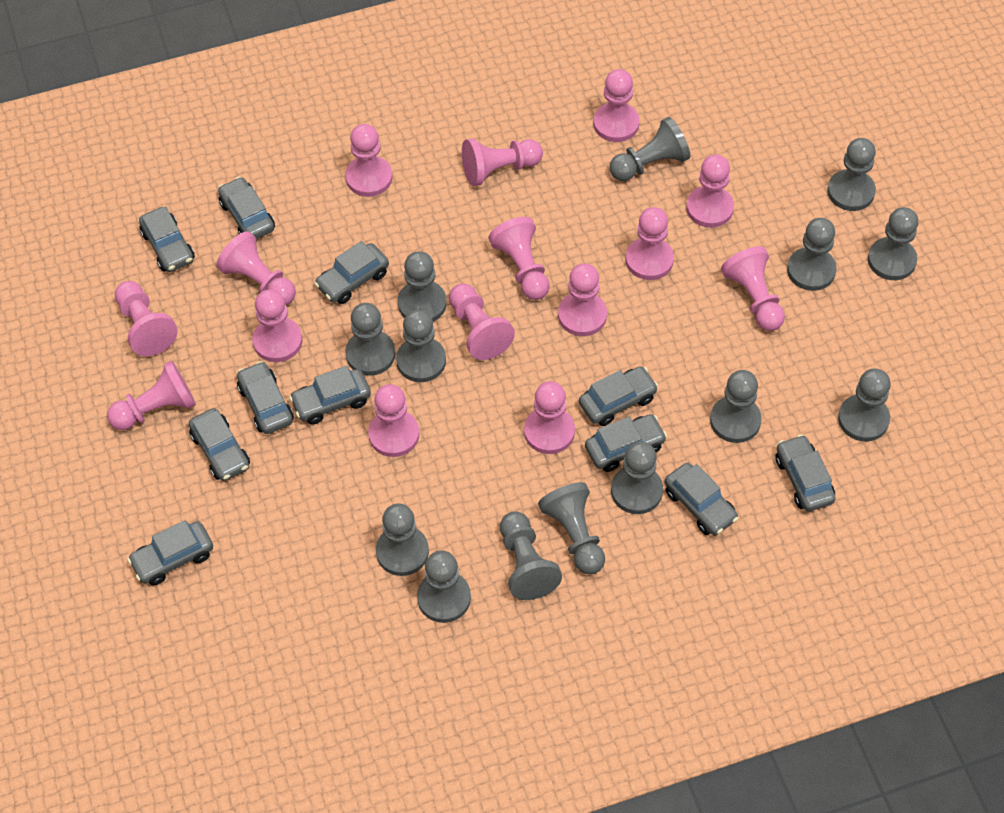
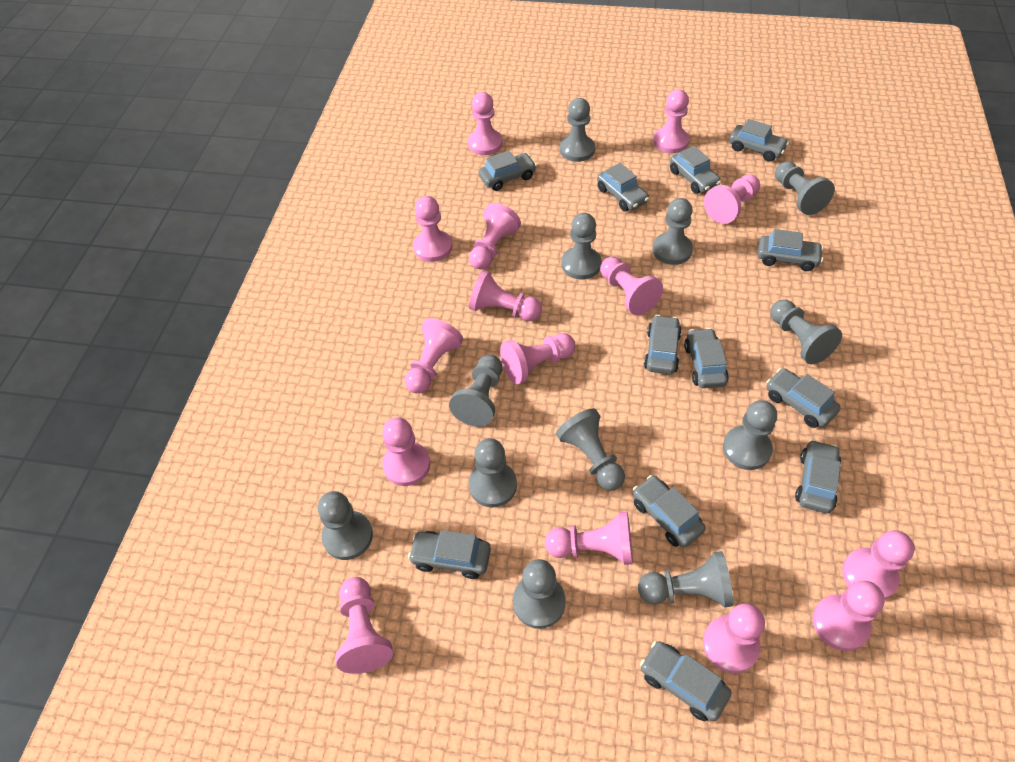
grey car: [127,520,213,586] [139,207,195,272] [189,408,250,481] [218,177,275,239] [237,361,294,434] [289,366,371,424] [314,241,389,304] [579,366,658,426] [585,414,667,472] [665,463,739,535] [776,434,836,511] = 11 -> [408,530,491,579] [479,150,536,191] [597,163,649,212] [632,475,706,548] [640,641,731,722] [644,315,682,374] [670,146,721,194] [684,328,729,388] [729,119,789,162] [758,229,823,271] [766,368,841,428] [795,440,841,513] = 12
grey pawn: [345,303,395,376] [376,504,429,576] [396,309,446,382] [398,251,446,322] [417,550,471,623] [500,511,562,600] [538,482,605,574] [610,117,691,181] [611,441,663,514] [710,370,762,443] [787,218,837,291] [827,138,876,211] [838,368,891,442] [868,207,918,280] = 14 -> [318,491,373,560] [449,354,502,427] [469,438,517,507] [513,559,566,629] [556,408,625,491] [560,98,595,162] [561,213,602,280] [638,551,733,607] [652,198,693,265] [723,400,777,470] [770,300,842,364] [775,161,835,215] = 12

